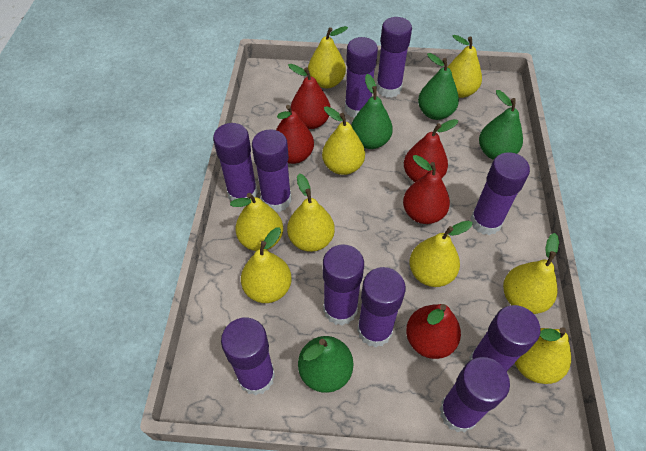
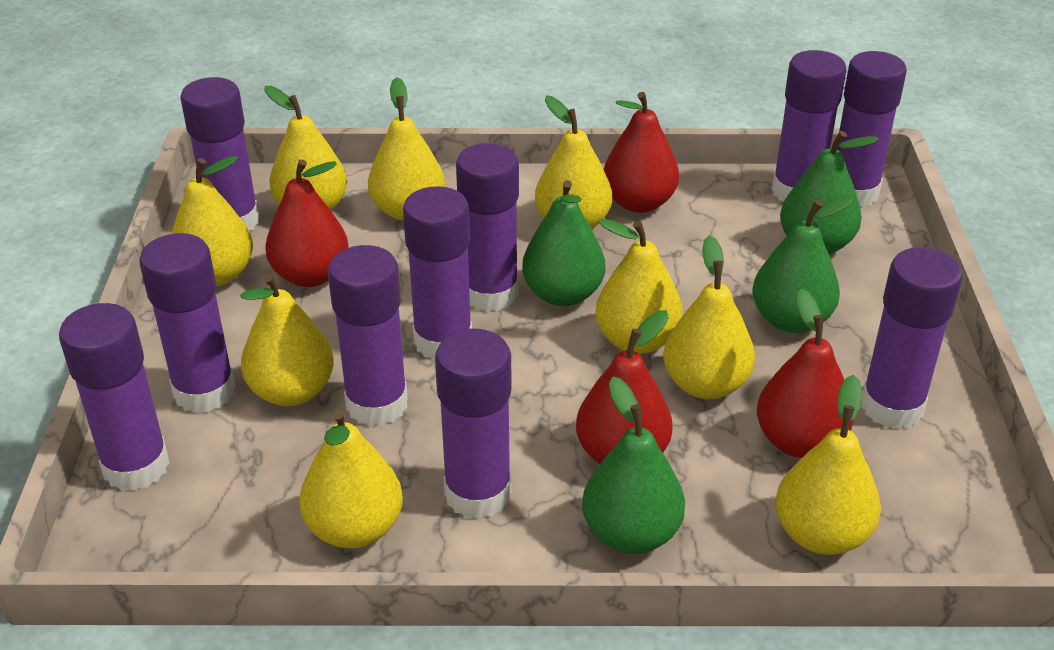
red pear: [276,105,314,164] [288,64,331,129] [403,155,450,224] [404,119,458,182] [406,304,461,359] = 5 -> [265,159,348,287] [576,310,673,464] [603,92,679,213] [757,289,853,458] = 4

